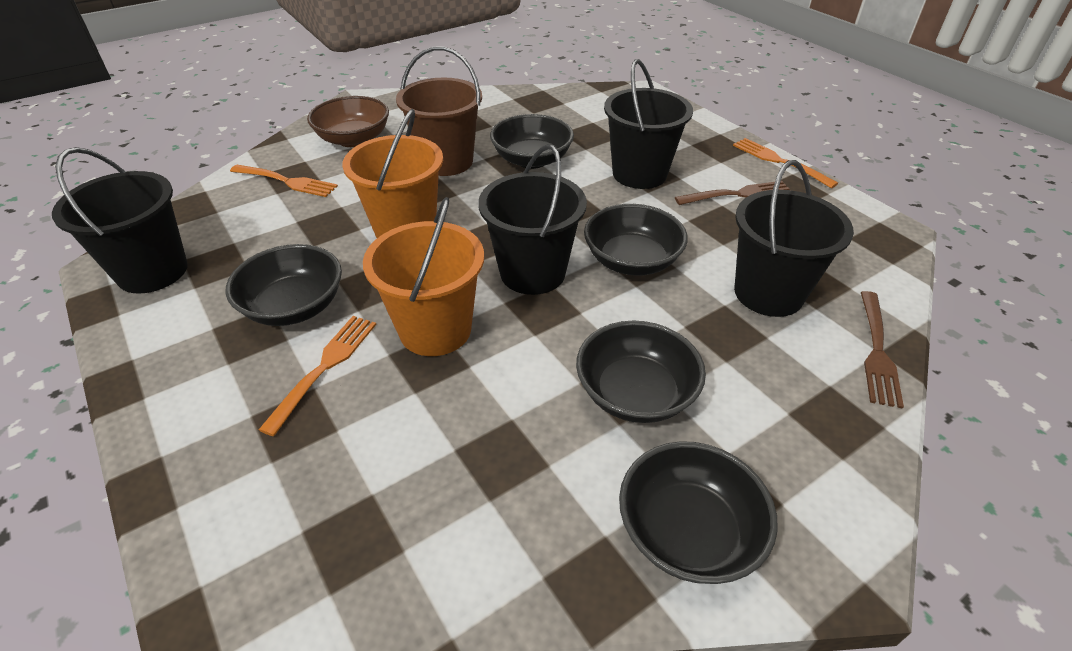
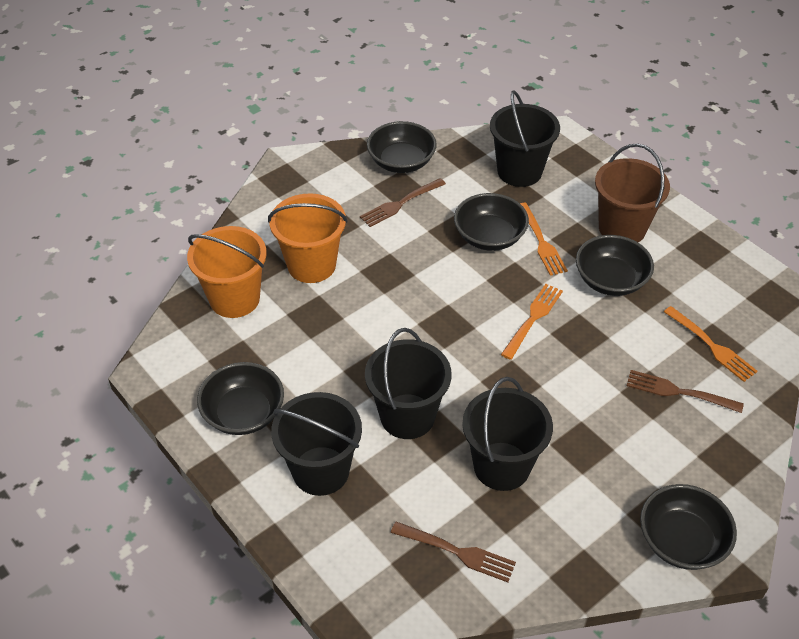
brown bowl: [307,96,389,147] = 1 -> none = 0
brown fork: [675,181,789,205] [861,291,904,409] = 2 -> [360,178,446,227] [391,522,516,582] [626,370,744,413] = 3

